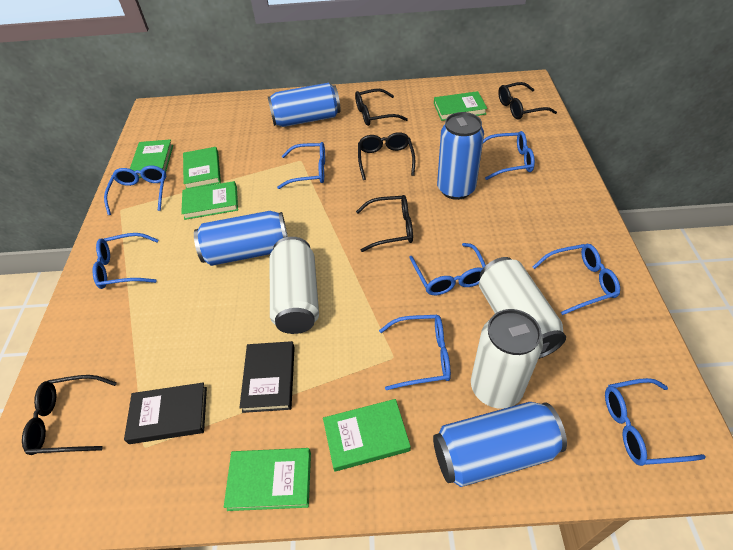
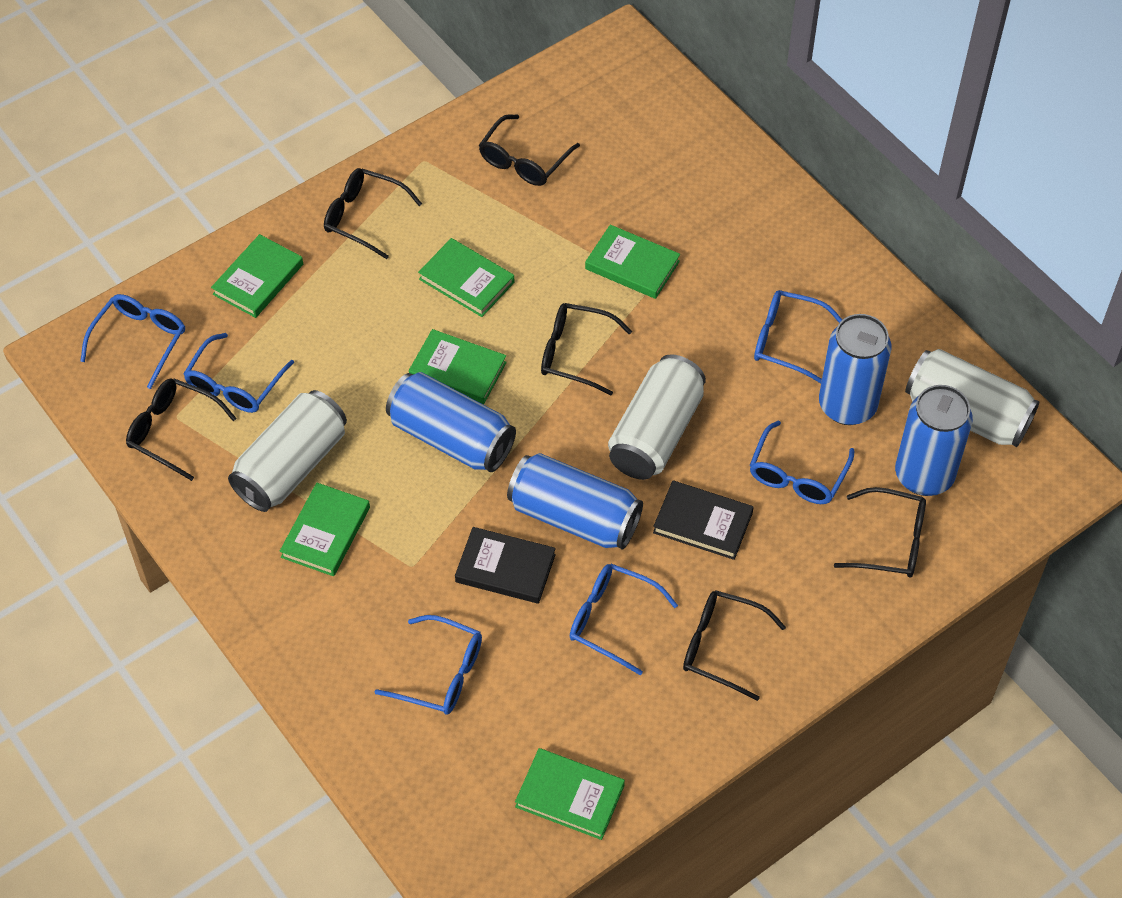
black glasses: [22,375,117,455] [355,89,408,126] [356,195,413,252] [358,132,415,180] [498,82,557,120] = 5 -> [126,379,237,481] [324,168,422,259] [479,114,580,186] [541,303,632,395] [683,590,786,701] [834,487,926,578] = 6
blue glasses: [92,233,158,289] [104,165,166,215] [277,142,325,189] [379,315,451,390] [409,243,486,295] [483,131,535,180] [533,244,620,315] [605,378,706,466] = 8 -> [80,294,185,389] [183,333,294,413] [375,615,482,715] [570,564,678,675] [750,421,854,504] [754,290,843,383] = 6

